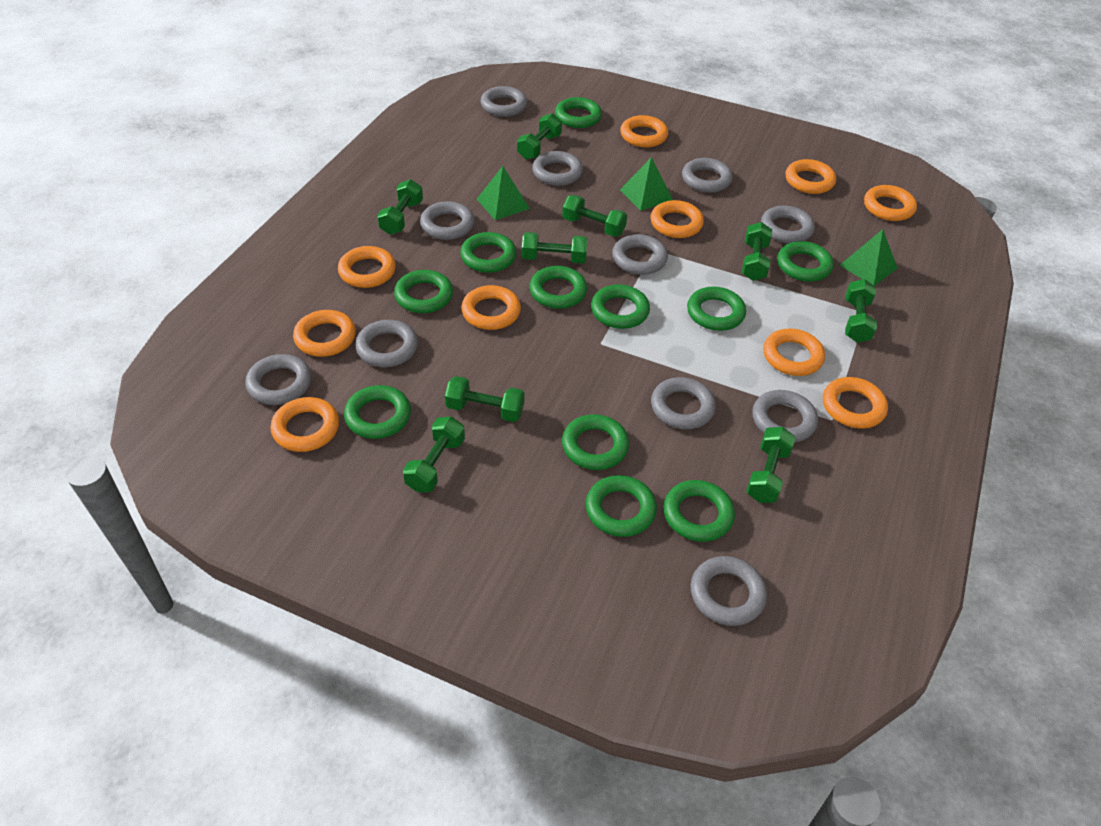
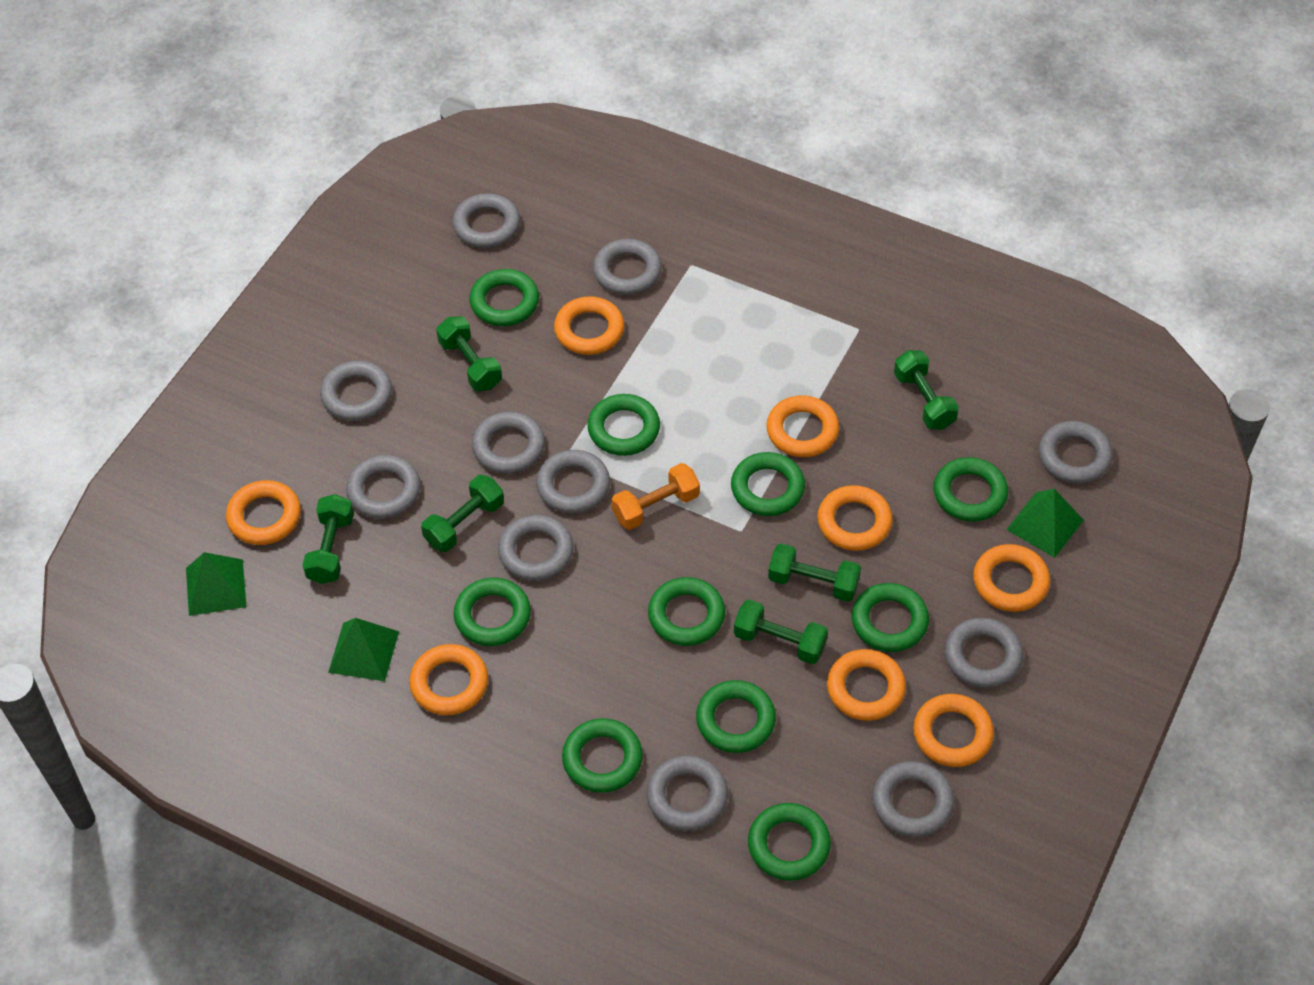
green dumbbell: [377,179,423,235] [403,417,465,492] [445,376,525,422] [517,113,562,160] [522,232,587,264] [562,195,627,237] [742,222,772,281] [746,427,796,503] [845,279,877,343] = 9 -> [302,494,354,584] [421,475,504,552] [436,316,502,391] [734,599,828,664] [768,543,861,602] [894,350,959,429] = 6
green ring: [344,385,411,439] [394,270,453,313] [460,232,516,273] [529,266,587,309] [555,97,602,128] [562,414,629,470] [586,475,657,537] [591,284,650,329] [663,480,735,542] [687,287,746,331] [777,241,833,282] = 11 -> [453,578,531,646] [469,269,539,326] [562,718,643,793] [587,394,660,456] [648,577,725,646] [696,680,776,753] [731,452,805,516] [748,803,831,881] [851,583,929,652] [933,457,1008,522] = 10
orange dumbbell: none = 0 -> [612,463,700,530] = 1
orange ring: [271,397,339,452] [293,310,356,357] [338,246,396,288] [461,285,521,330] [620,115,668,147] [651,200,704,238] [763,329,825,376] [785,159,836,194] [823,377,888,428] [864,185,917,221] = 10 -> [226,480,301,545] [409,644,488,715] [554,296,624,355] [766,395,839,457] [817,485,893,551] [827,649,906,721] [913,694,994,767] [973,544,1050,612] = 8

